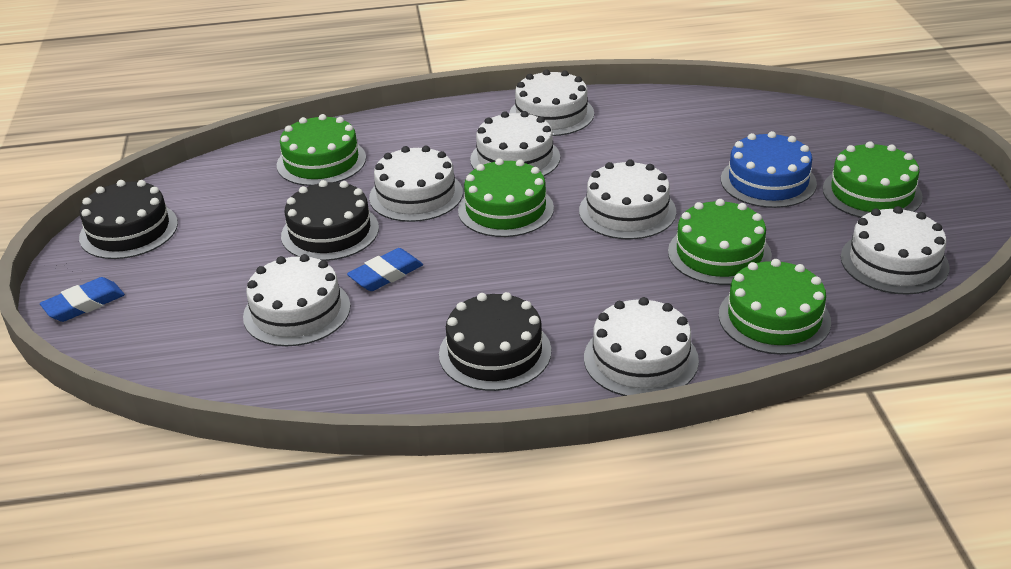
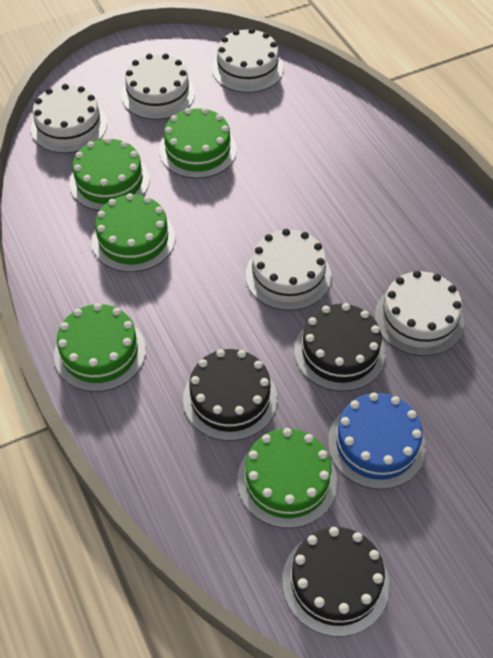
blue eraser: [40,277,125,322] [347,248,423,291] = 2 -> none = 0
white cake: [243,254,351,346] [369,146,463,222] [470,111,560,176] [509,70,594,136] [579,159,676,239] [584,297,699,396] [841,206,950,295] = 7 -> [31,84,107,153] [121,53,195,120] [212,28,284,93] [245,229,331,311] [375,271,464,356] = 5

